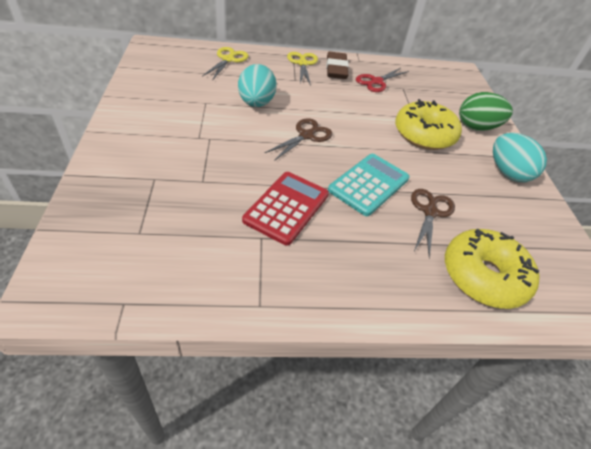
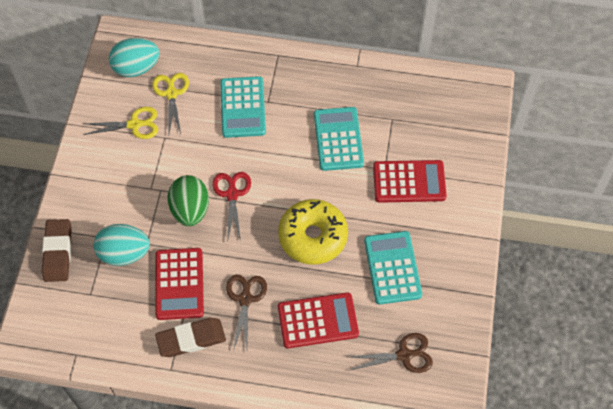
brown eraser: [326,52,349,79] = 1 -> [42,219,72,282] [155,318,226,357] = 2
red calculator: [242,172,329,246] = 1 -> [155,248,204,320] [278,292,359,348] [373,160,447,203] = 3
turquoise calculator: [328,154,410,216] = 1 -> [220,76,266,138] [314,107,364,171] [364,231,422,304] = 3
yellow donut: [395,99,462,150] [445,229,540,309] = 2 -> [278,199,348,265] = 1

